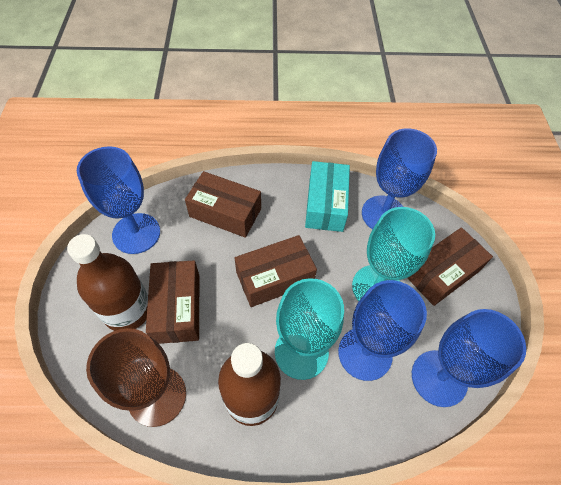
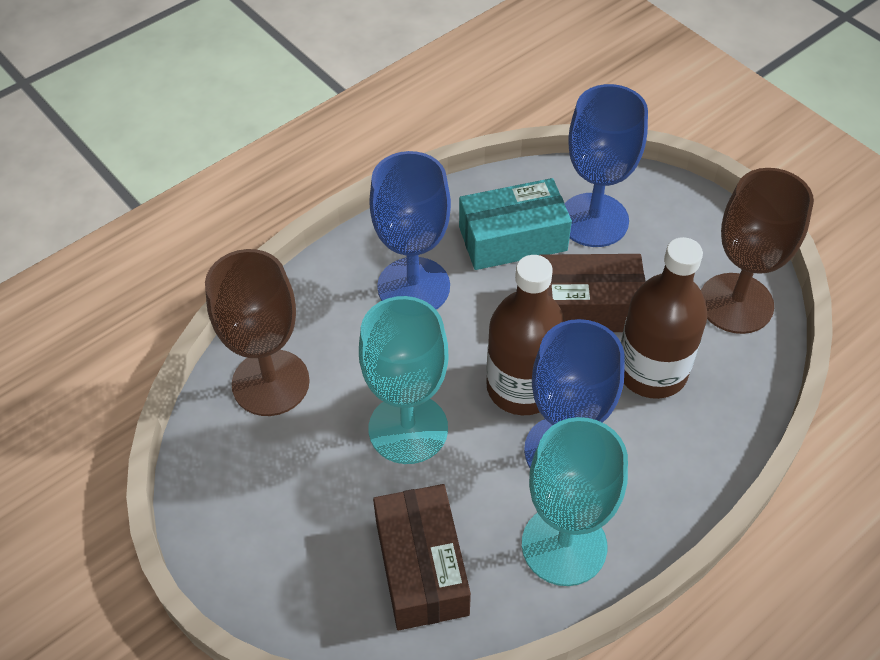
blue goblet: [77,146,160,254] [338,280,427,381] [362,128,437,229] [412,309,526,407] = 4 -> [369,151,451,310] [524,319,625,468] [565,84,648,247] = 3
brown box: [146,260,199,344] [185,171,261,238] [235,235,317,307] [408,227,493,306] = 4 -> [373,484,471,631] [540,254,646,332] = 2
brown goblet: [86,328,186,427] = 1 -> [205,249,310,416] [701,168,814,334] = 2

